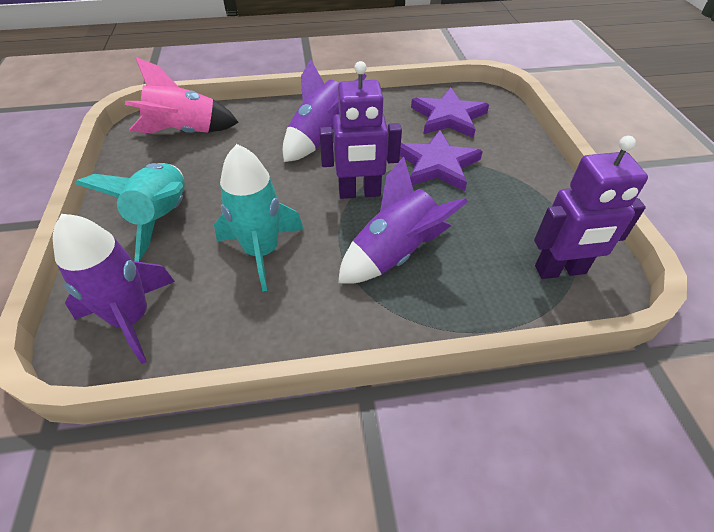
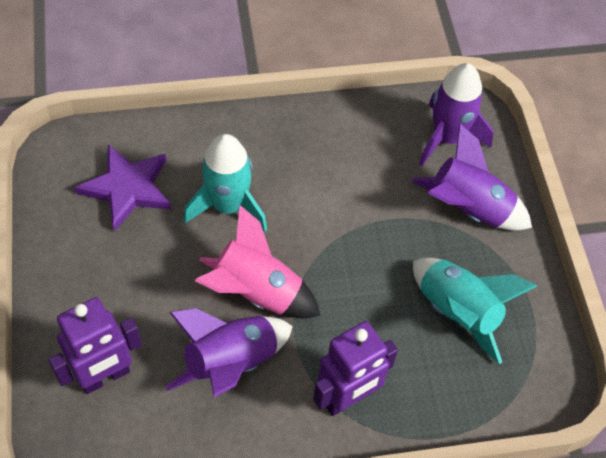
purple star: [400,130,483,191] [411,88,489,138] = 2 -> [75,145,171,232] = 1

